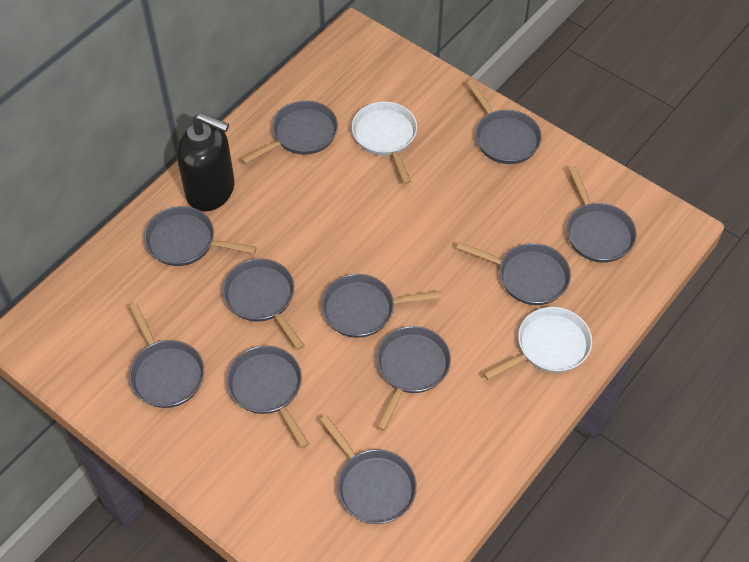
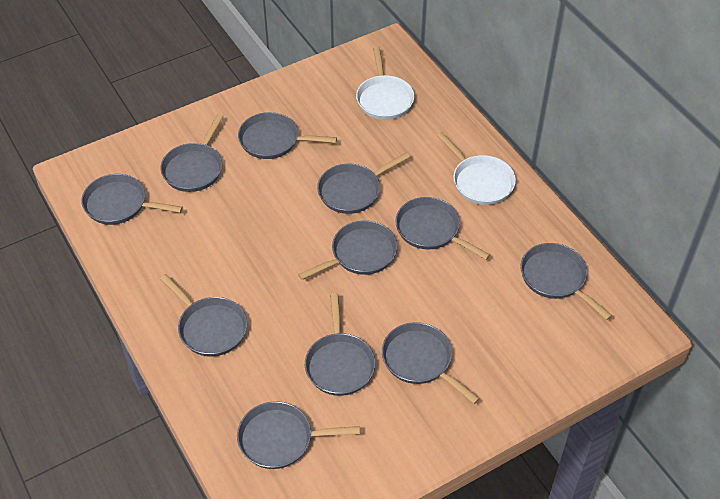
black soap dispenser: [177,113,235,212] = 1 -> none = 0

